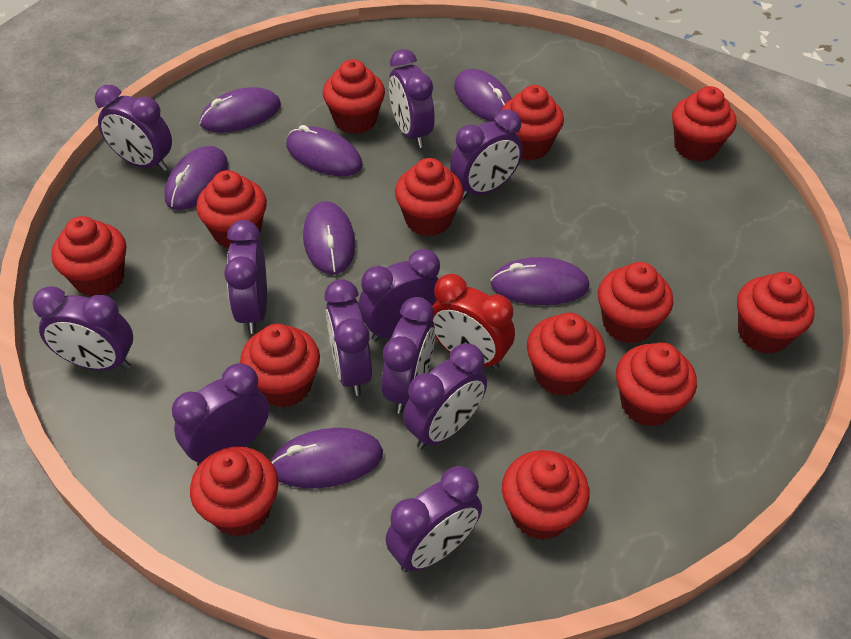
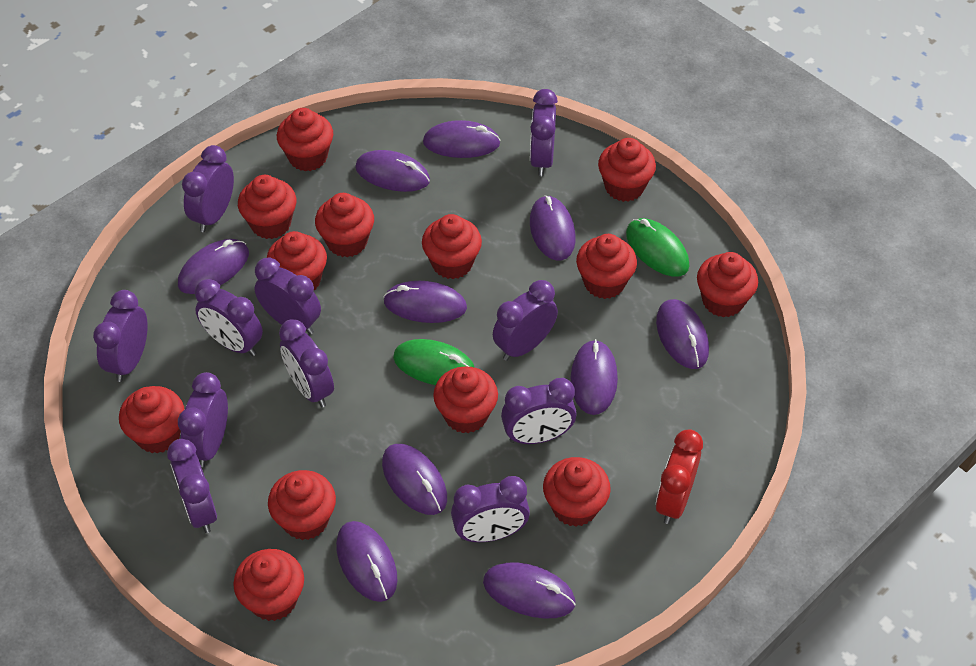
green mouse: none = 0 -> [393,339,475,385] [626,218,689,276] = 2
purple mouse: [164,146,228,210] [200,87,281,133] [271,428,383,488] [286,125,363,176] [303,201,355,275] [454,69,512,122] [490,257,589,305] = 7 -> [178,239,249,294] [336,521,397,602] [355,150,430,192] [382,444,447,515] [383,281,467,323] [423,120,501,158] [483,562,576,619] [530,195,575,261] [571,339,618,415] [656,299,709,369] = 10

